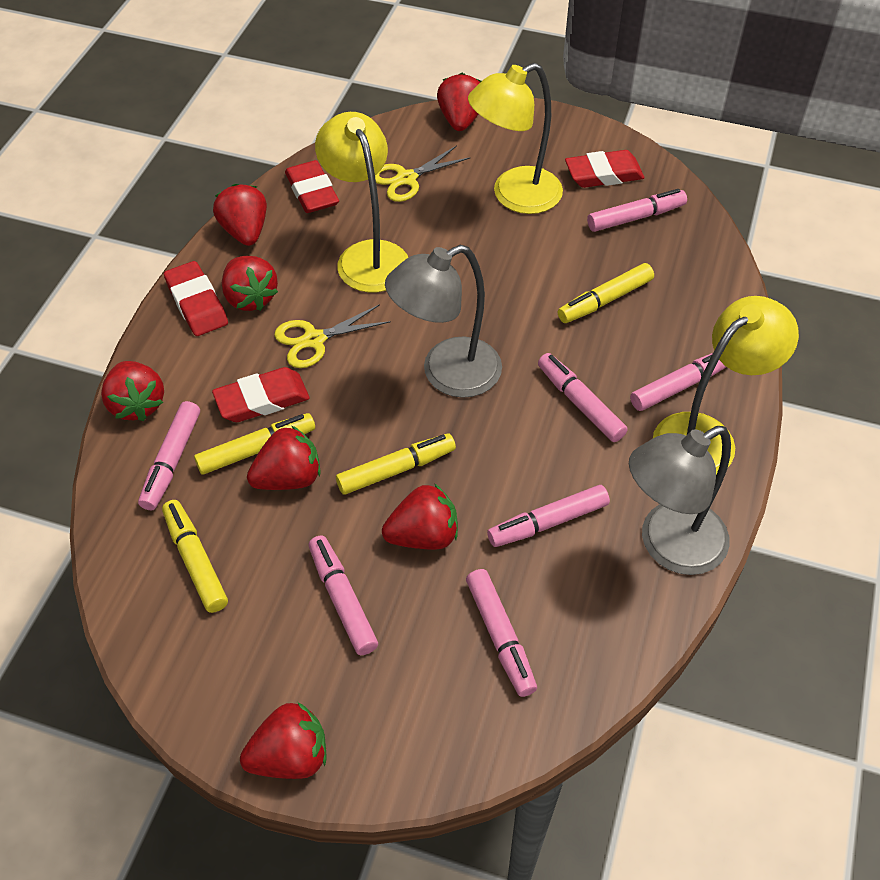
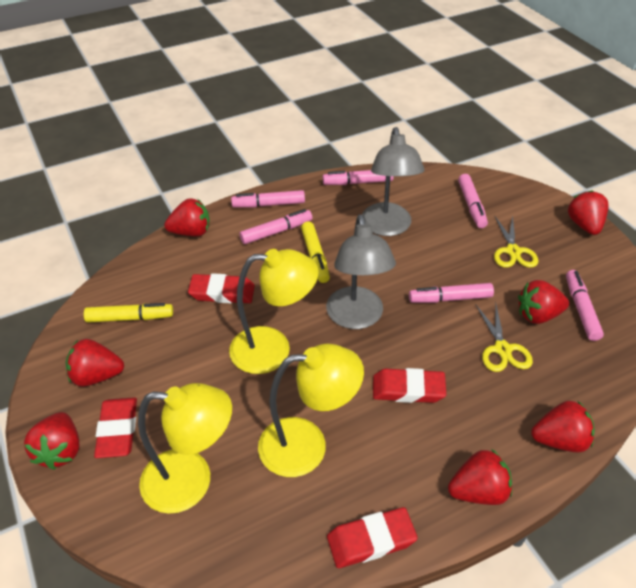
pink marker: [138,401,200,511] [309,536,378,655] [466,569,537,697] [487,485,610,547] [538,353,628,442] [587,189,687,232] [630,353,726,411] = 7 -> [231,190,305,208] [239,209,312,244] [323,170,394,185] [409,283,494,303] [458,174,488,228] [566,270,604,341] = 6
yellow marker: [162,500,228,613] [194,413,315,475] [336,433,456,495] [558,263,654,323] = 4 -> [84,303,173,323] [301,222,330,283] = 2

